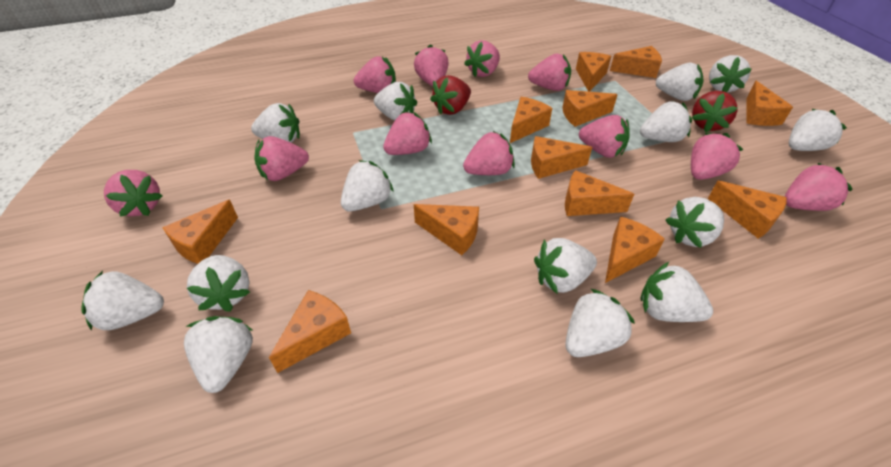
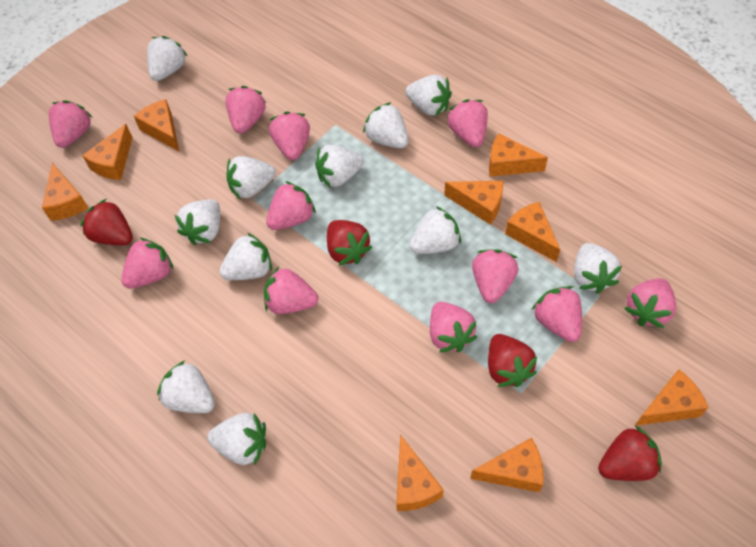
orange cheese: [162,200,238,264] [269,290,351,373] [414,204,479,255] [510,97,552,143] [531,136,592,179] [562,90,618,127] [565,170,634,216] [576,52,611,92] [605,216,665,283] [610,46,662,78] [708,180,787,239] [747,81,793,126] = 12 -> [42,163,88,221] [82,124,133,180] [134,99,179,151] [396,435,444,511] [444,181,503,224] [470,438,544,492] [489,133,548,177] [505,202,560,262] [635,369,709,426] = 9
red strawberry: [430,75,471,115] [692,91,738,132] = 2 -> [80,199,133,245] [327,220,372,265] [488,334,537,387] [598,426,662,481] = 4
white strawberry: [82,271,164,330] [184,316,253,393] [187,255,250,312] [251,103,300,143] [341,160,394,212] [374,82,417,121] [534,238,597,294] [565,289,635,357] [640,101,692,142] [640,262,713,322] [656,63,704,101] [665,197,724,248] [709,55,752,92] [789,109,847,151] = 14 -> [147,36,187,81] [157,361,215,413] [175,199,220,245] [207,413,266,465] [220,233,272,280] [226,156,276,200] [315,145,364,188] [363,102,408,148] [405,75,452,116] [409,206,461,254] [574,243,622,294] = 11

